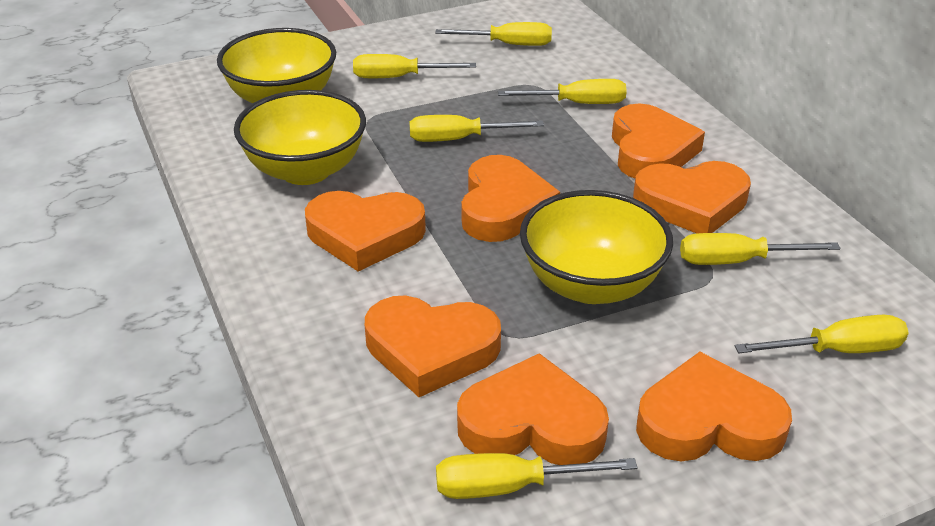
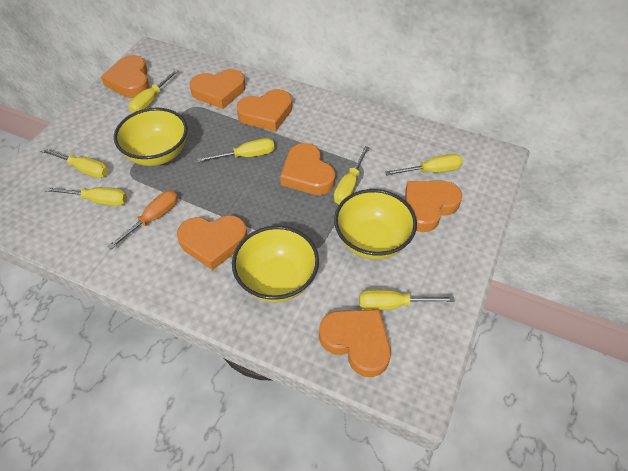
orange screwdriver: none = 0 -> [107,191,178,249] = 1

